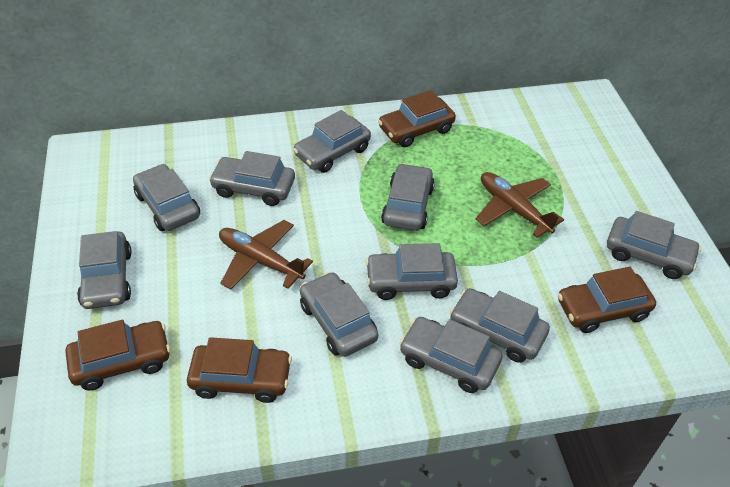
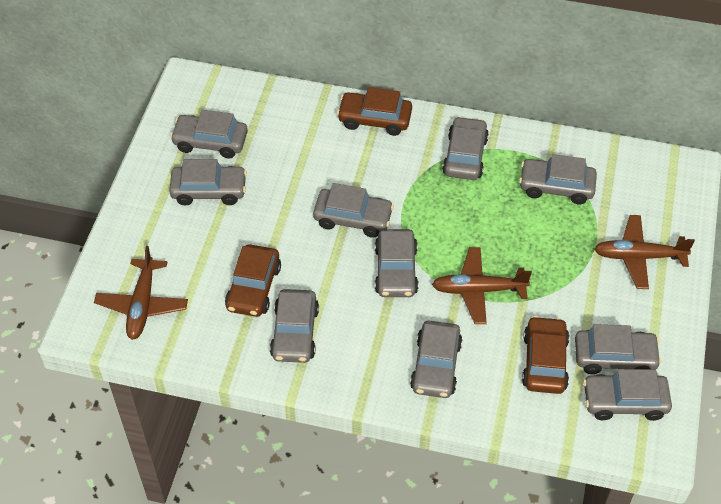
brown car: [65,320,170,391] [187,337,292,403] [378,90,456,147] [558,267,656,333] = 4 -> [225,244,281,317] [337,87,412,136] [522,316,569,394] = 3
brown plane: [219,220,313,290] [476,172,564,238] = 2 -> [94,246,188,340] [432,247,532,324] [594,215,695,289] = 3

